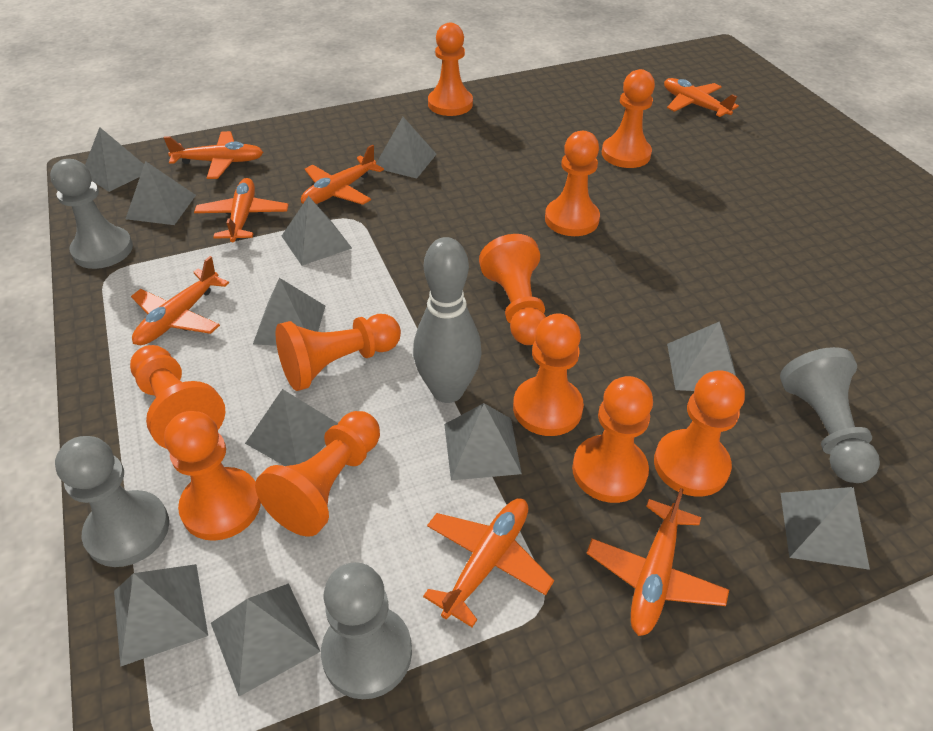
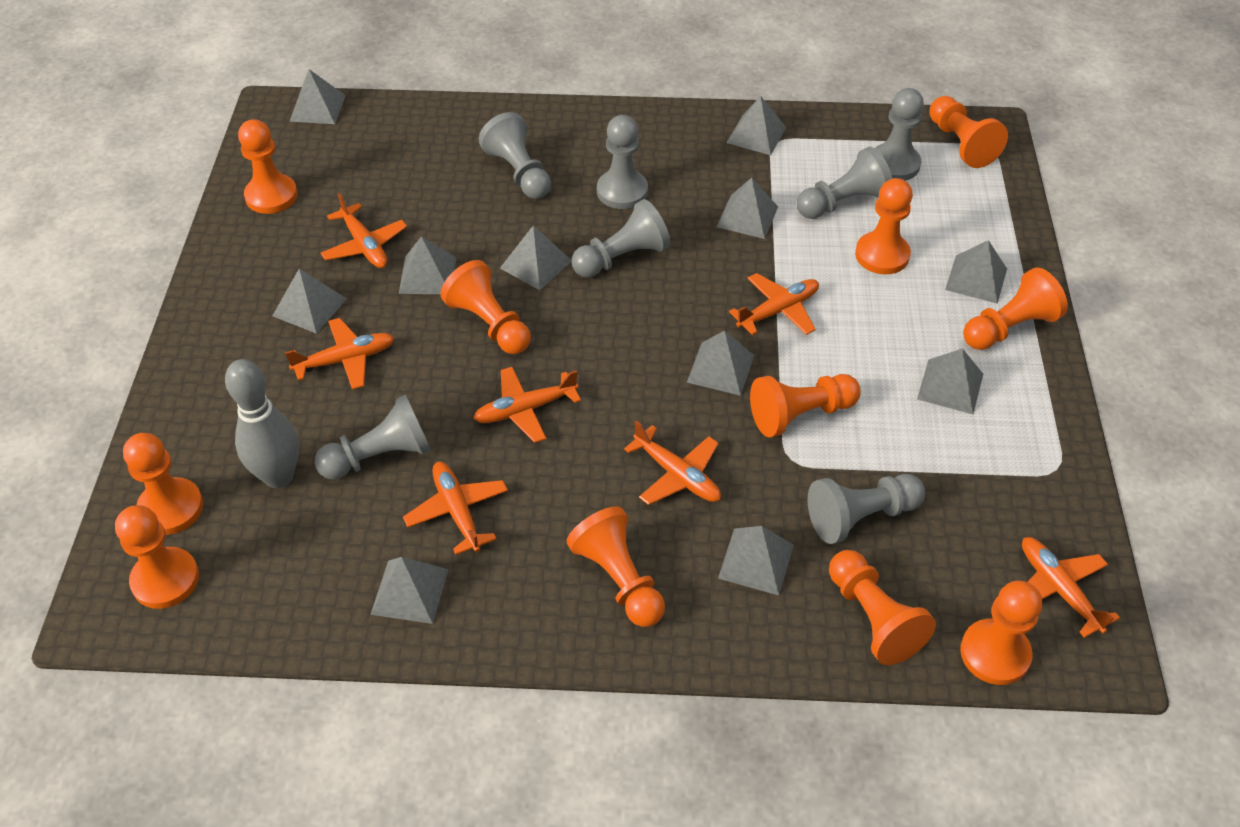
grey pawn: [50,159,133,269] [55,436,169,567] [321,562,412,699] [780,347,880,483] = 4 -> [314,395,431,480] [479,112,551,199] [572,199,671,278] [597,115,648,209] [797,147,892,219] [808,474,925,544] [875,88,924,181] = 7

